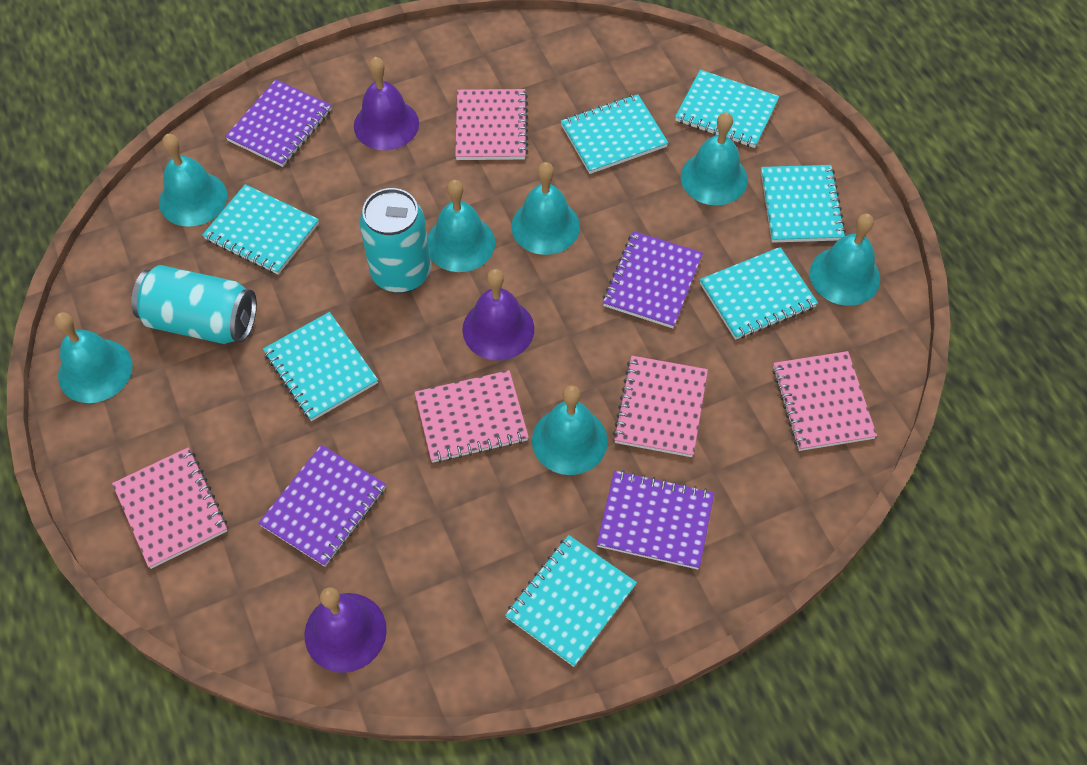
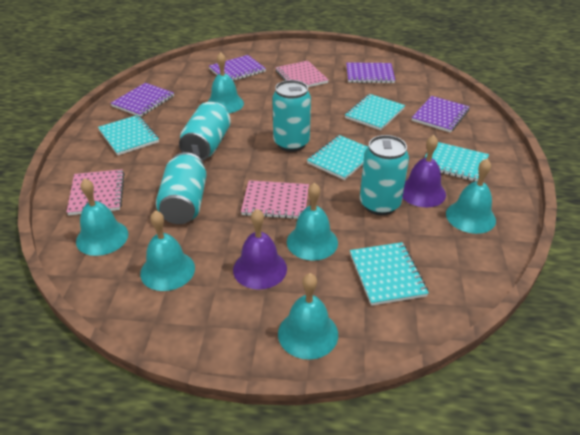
pink notebook: [112,447,228,569] [415,370,529,463] [455,89,528,160] [613,356,708,457] [772,351,877,451] = 5 -> [67,169,125,215] [241,180,309,219] [275,61,328,87] = 3
purple bell: [304,587,387,673] [354,57,419,150] [462,269,534,360] = 3 -> [233,209,287,290] [403,135,446,207] = 2
turquoise bell: [54,312,133,403] [159,134,227,227] [427,180,495,272] [511,162,580,255] [532,385,608,475] [681,112,748,205] [810,214,880,306] = 7 -> [76,178,128,256] [140,210,195,291] [207,52,244,113] [278,273,338,360] [287,182,338,261] [446,159,496,234] = 6
turquoise can: [131,265,257,344] [359,188,431,293] = 2 -> [156,152,207,224] [179,102,231,161] [272,80,311,152] [360,135,409,215] = 4
turquoise notebook: [202,184,319,275] [263,312,378,421] [505,535,637,667] [561,94,668,174] [675,70,780,148] [700,247,818,340] [761,165,846,243] = 7 -> [98,115,159,155] [307,135,367,180] [345,94,405,130] [350,242,429,306] [425,142,489,182] = 5

